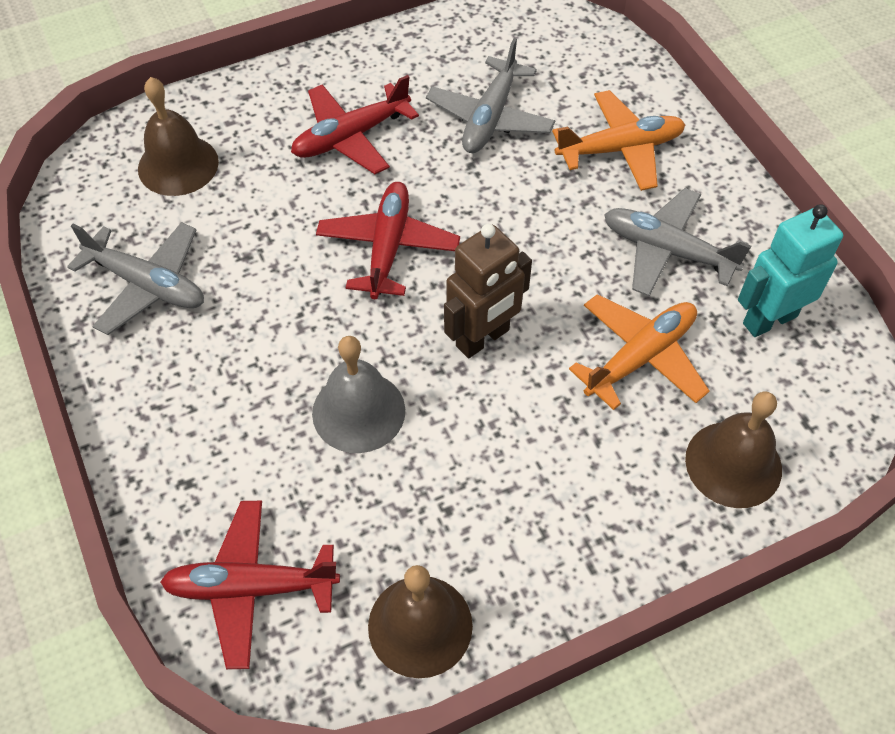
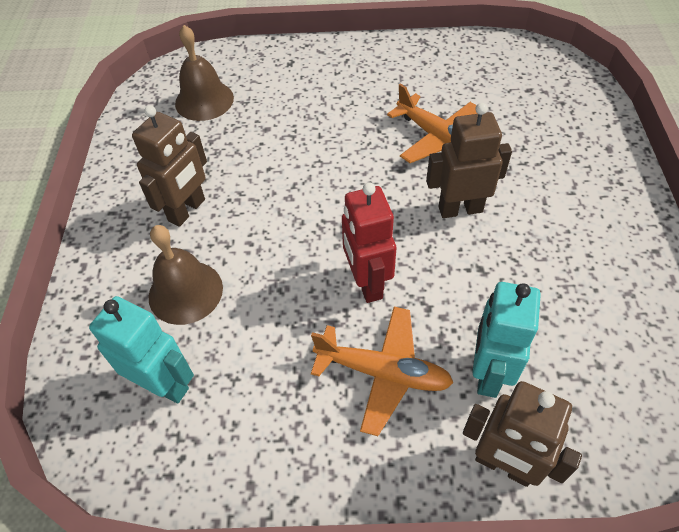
brown bell: [138,77,219,196] [368,565,473,678] [685,391,782,508] = 3 -> [149,225,223,325] [175,25,234,121] = 2
brown robot: [444,224,532,358] = 1 -> [132,106,207,227] [426,103,512,218] [463,381,582,487] = 3
grey bell: [312,336,405,453] = 1 -> none = 0
grey plane: [67,222,204,335] [426,38,556,153] [604,188,751,296] = 3 -> none = 0
red plane: [160,501,340,669] [291,75,419,174] [316,182,460,299] = 3 -> none = 0
red robot: none = 0 -> [342,182,396,303] = 1
turquoise robot: [738,204,843,337] = 1 -> [89,296,194,404] [472,282,541,398] = 2

